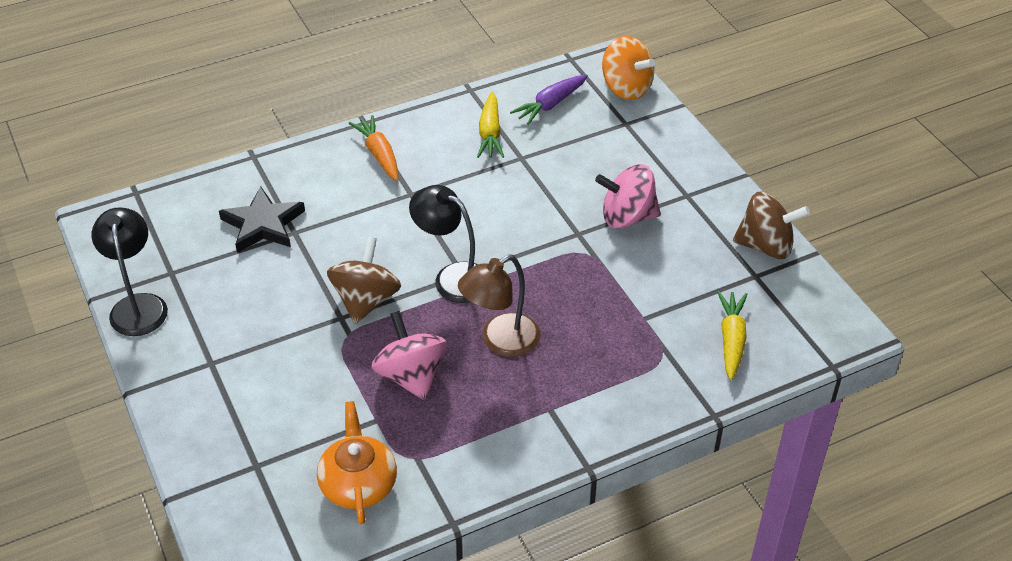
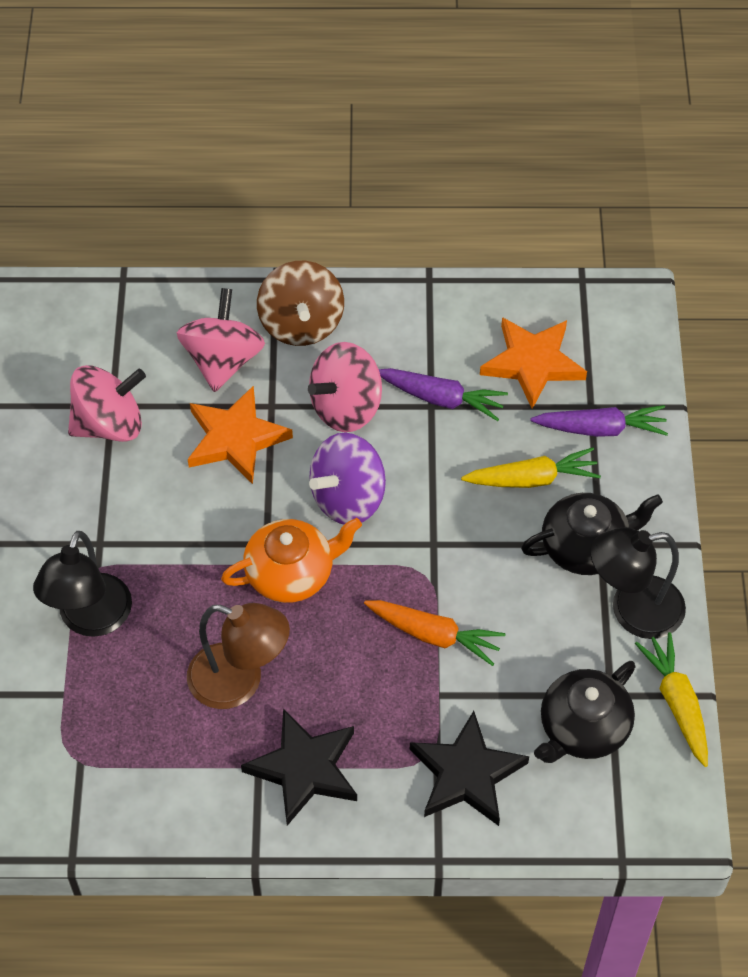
black star: [219,186,305,253] = 1 -> [241,709,357,826] [410,711,529,826] = 2
black teapot: none = 0 -> [521,493,663,575] [534,661,635,763] = 2
brown spinning top: [327,237,401,324] [733,192,810,259] = 2 -> [257,261,344,346] = 1
orange spinning top: [602,36,655,100] = 1 -> none = 0
orange star: none = 0 -> [188,385,293,484] [480,317,587,409] = 2
pink spinning top: [371,311,447,400] [595,164,661,228] = 2 -> [68,365,146,442] [177,288,265,392] [308,342,382,432] = 3
purple carrot: [510,75,588,125] = 1 -> [379,368,508,421] [531,405,668,437] = 2
purple spinning top: none = 0 -> [309,433,386,524] = 1

